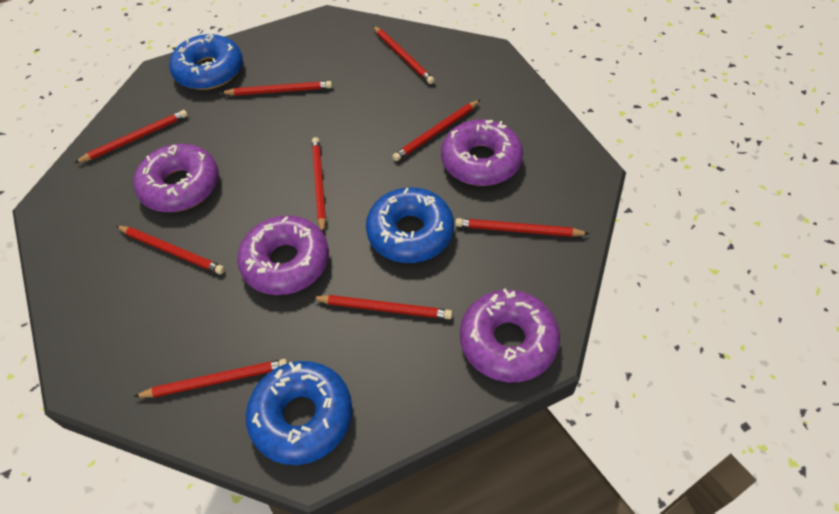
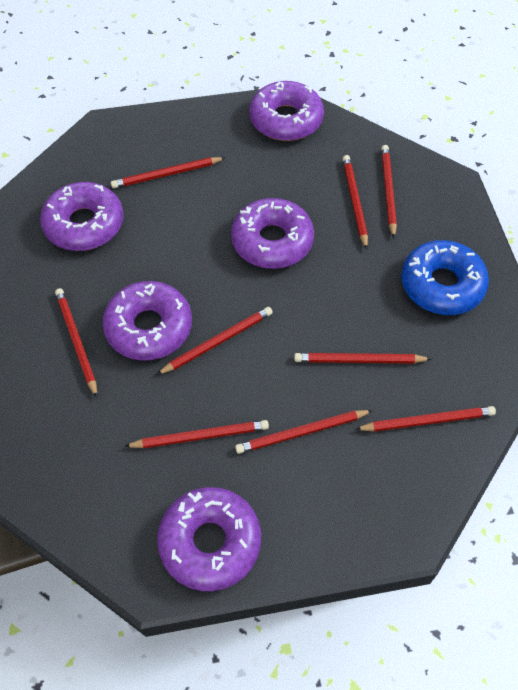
blue donut: [169,34,243,90] [246,361,352,465] [366,187,454,263] = 3 -> [401,240,489,315] = 1
purple donut: [133,144,219,212] [237,215,329,295] [441,119,523,186] [460,288,560,382] = 4 -> [40,182,123,251] [102,281,192,361] [157,487,261,591] [231,198,314,269] [249,81,324,141] = 5

